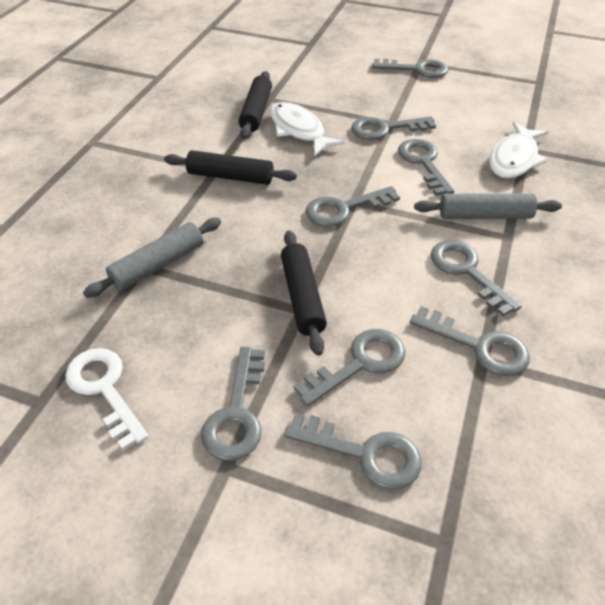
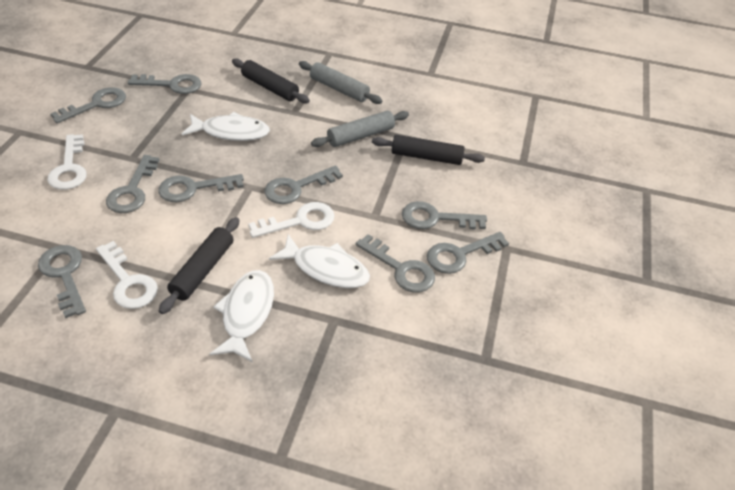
white fish: [270,102,345,157] [489,122,549,179] = 2 -> [182,112,270,141] [209,270,274,362] [269,234,370,288] = 3
white key: [65,348,149,451] = 1 -> [47,134,87,190] [96,241,158,309] [248,202,335,238] = 3

